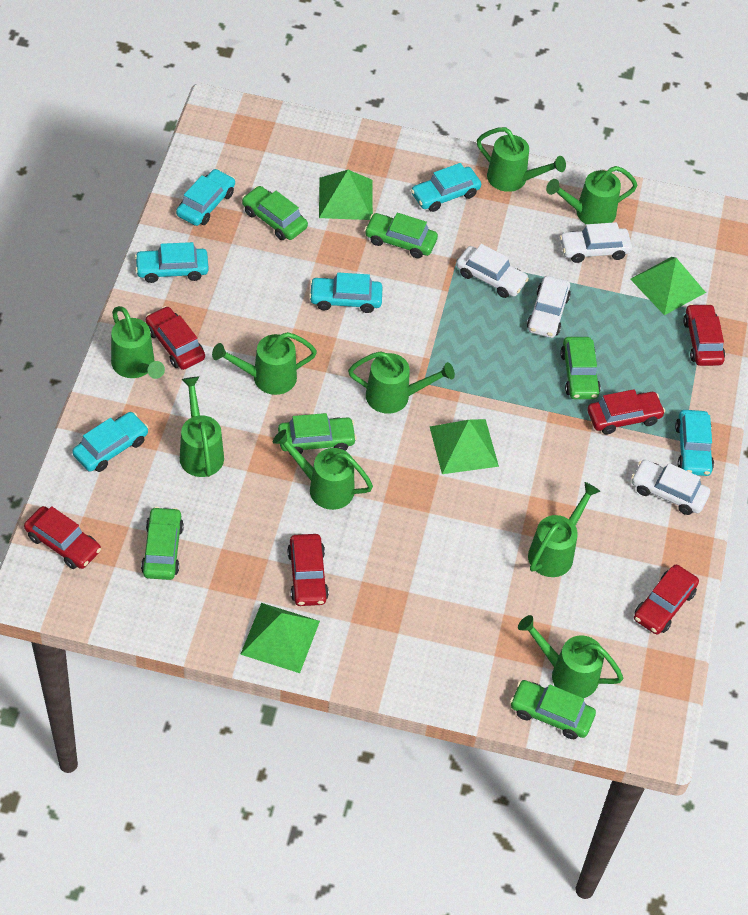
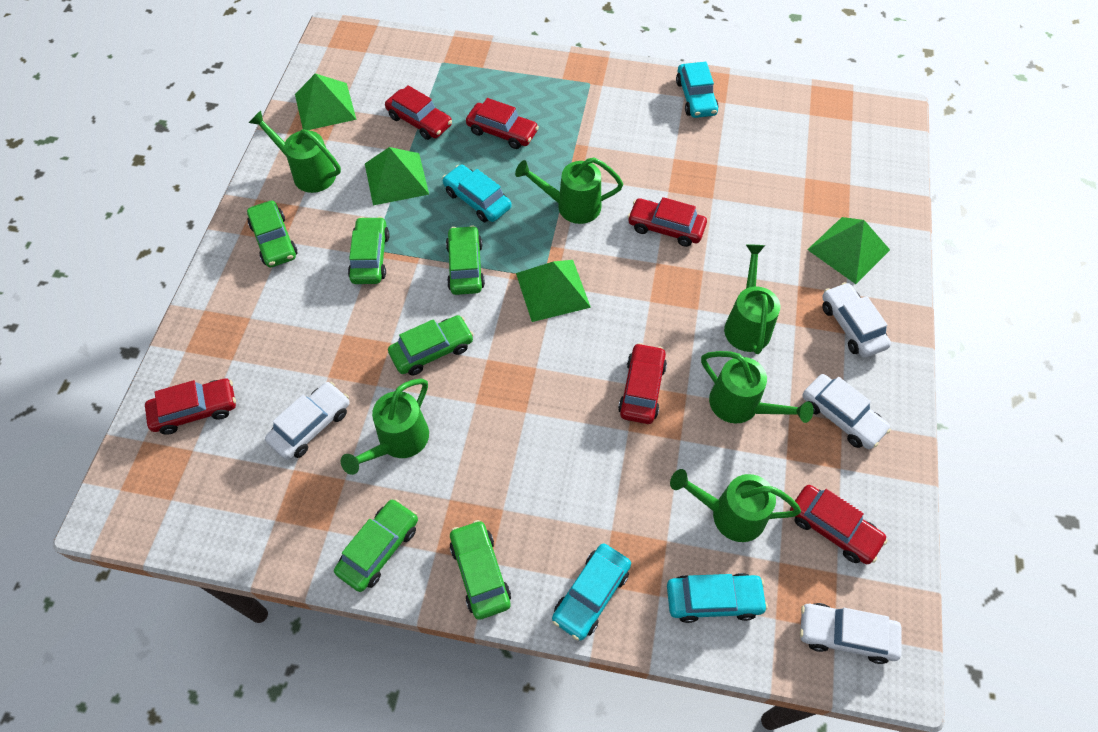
green watering can: [111,306,165,379] [180,377,224,477] [212,332,317,395] [273,429,373,510] [348,351,455,414] [477,127,566,192] [518,615,623,698] [528,482,601,577] [546,166,638,225] = 9 -> [249,110,341,193] [341,378,429,475] [515,158,623,224] [670,469,801,542] [701,351,814,423] [724,244,780,354] = 6
turquoise car: [72,412,149,472] [135,242,209,283] [176,169,235,226] [309,273,382,313] [411,163,481,212] [675,410,714,476] = 6 -> [442,165,511,222] [552,543,631,640] [667,573,768,623] [676,62,719,118] = 4

